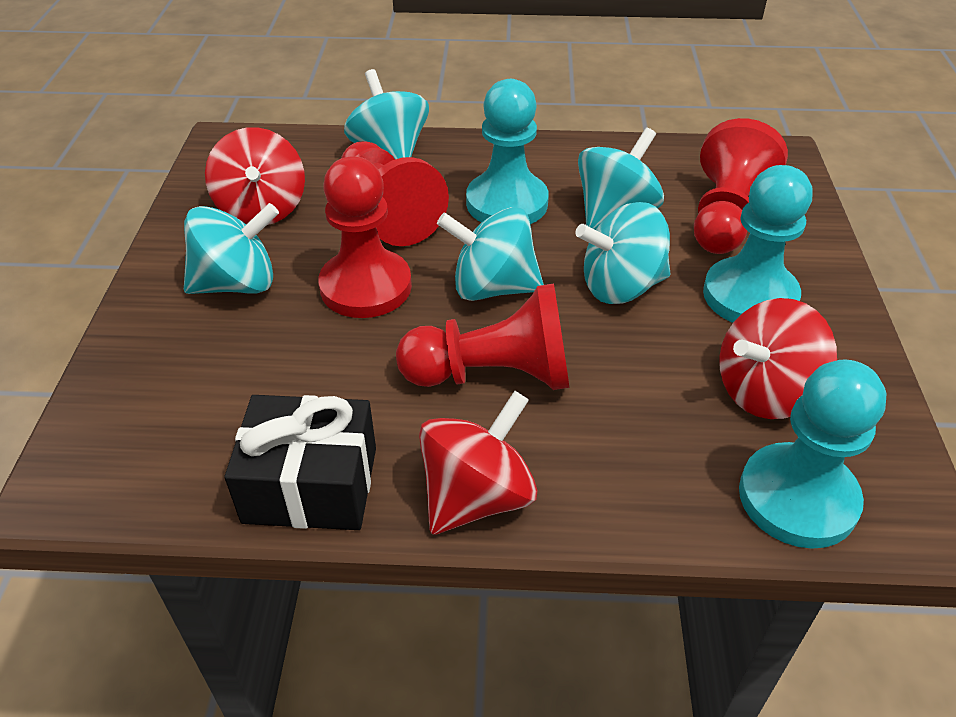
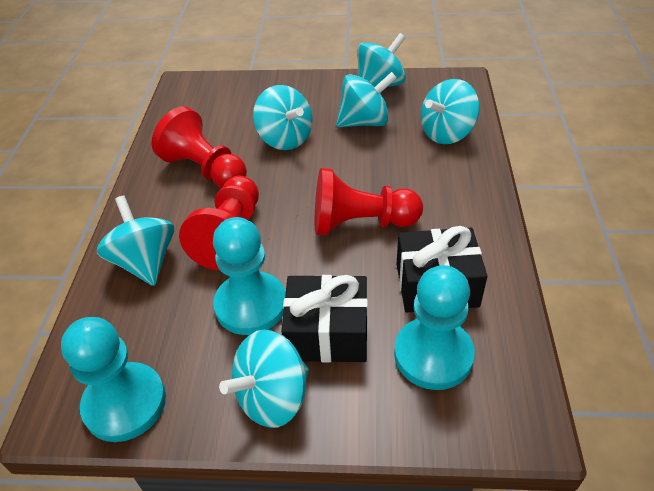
black gift: [225,395,376,530] = 1 -> [281,275,368,363] [397,226,487,312] = 2
red pawn: [318,156,412,318] [341,141,449,246] [396,283,569,390] [694,118,788,254] = 4 -> [152,106,247,188] [179,176,259,271] [315,168,423,235] = 3
red spinning top: [205,127,305,225] [419,391,538,534] [719,298,837,419] = 3 -> none = 0
turquoise spinning top: [184,203,279,294] [344,69,429,159] [437,207,544,301] [575,202,670,304] [578,128,664,230] = 5 -> [97,196,174,286] [219,330,309,428] [253,85,313,150] [336,72,397,127] [357,33,406,87] [421,79,480,144] = 6

